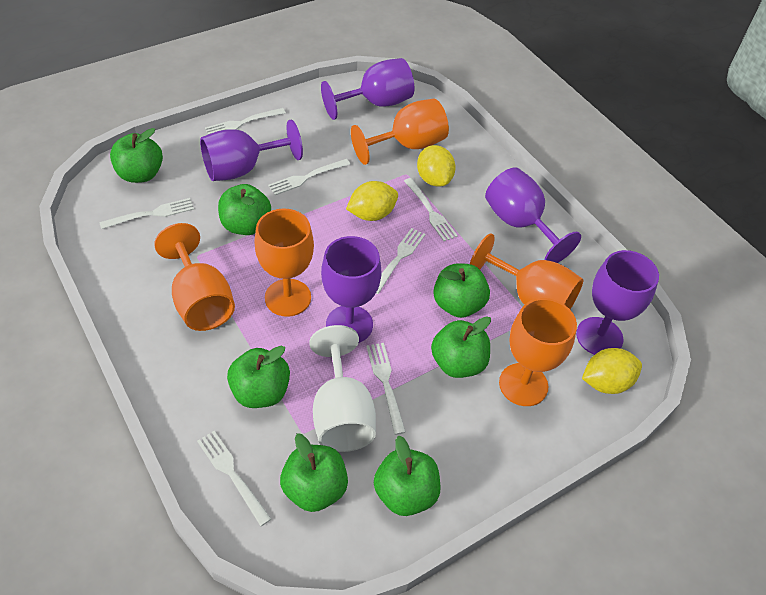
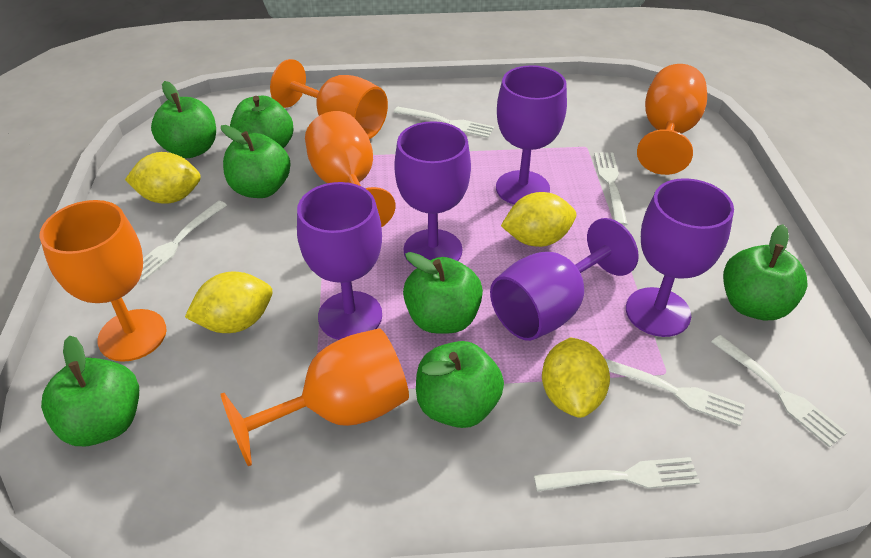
white fork: [99,198,194,229] [197,431,271,526] [205,108,286,134] [268,159,350,195] [366,343,406,435] [376,228,425,294] [404,178,458,241] = 7 -> [140,201,227,281] [394,106,494,138] [534,457,700,492] [594,152,628,226] [605,359,745,426] [711,335,847,447] = 6
white goblet: [309,325,376,452] = 1 -> none = 0
yellow lemon: [346,181,398,221] [417,145,456,187] [582,348,642,394] = 3 -> [125,152,201,204] [185,272,272,333] [501,192,576,247] [542,338,610,418] = 4

